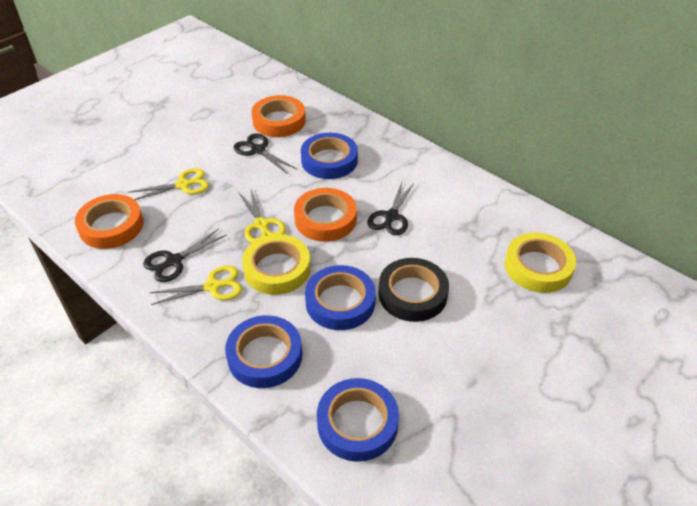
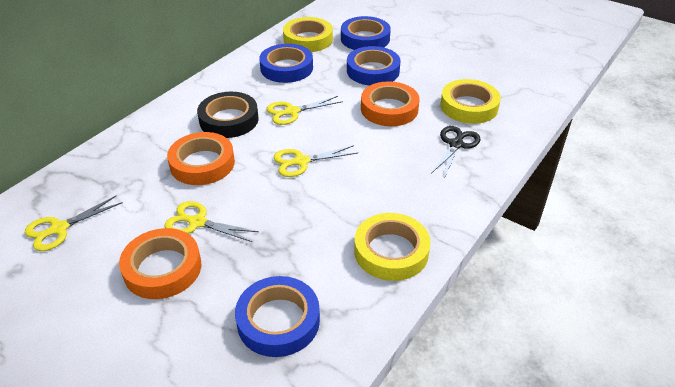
black scissors: [143,229,227,282] [234,134,297,174] [367,182,414,235] = 3 -> [431,126,481,178] = 1
yellow scissors: [128,168,209,200] [149,266,242,305] [238,188,286,243] = 3 -> [25,196,123,251] [164,201,259,242] [266,96,343,125] [273,145,358,177] = 4
yellow tape: [242,234,311,295] [505,233,576,293] = 2 -> [283,17,333,52] [354,213,431,281] [440,79,501,124] = 3

